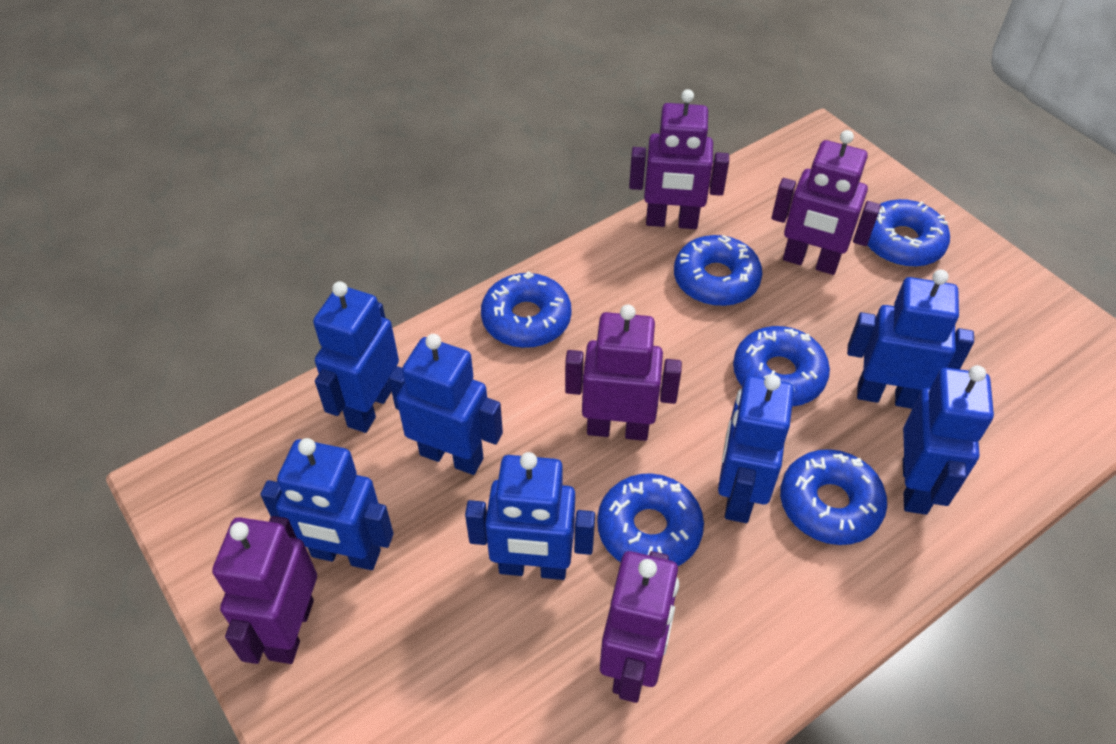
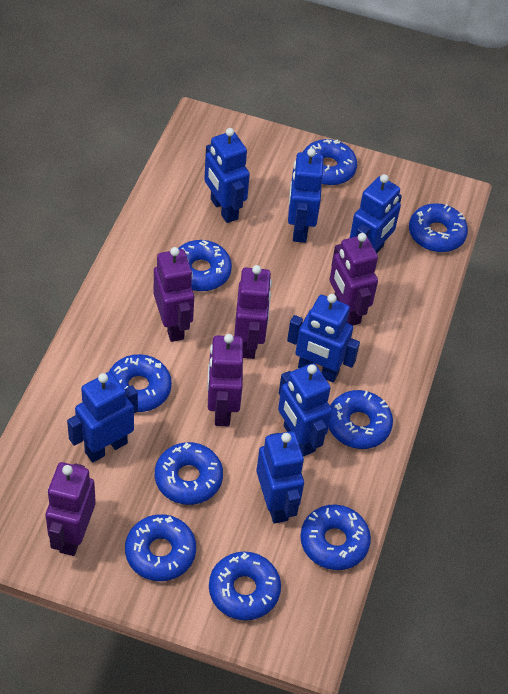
blue donut: [481,271,572,348] [597,473,704,566] [674,235,762,306] [733,326,830,406] [780,449,887,545] [868,199,950,267] = 6 -> [109,354,172,412] [125,514,196,581] [155,442,223,505] [178,240,232,291] [209,551,281,620] [300,504,371,570] [302,139,357,185] [329,390,393,449] [409,203,468,252] = 9

